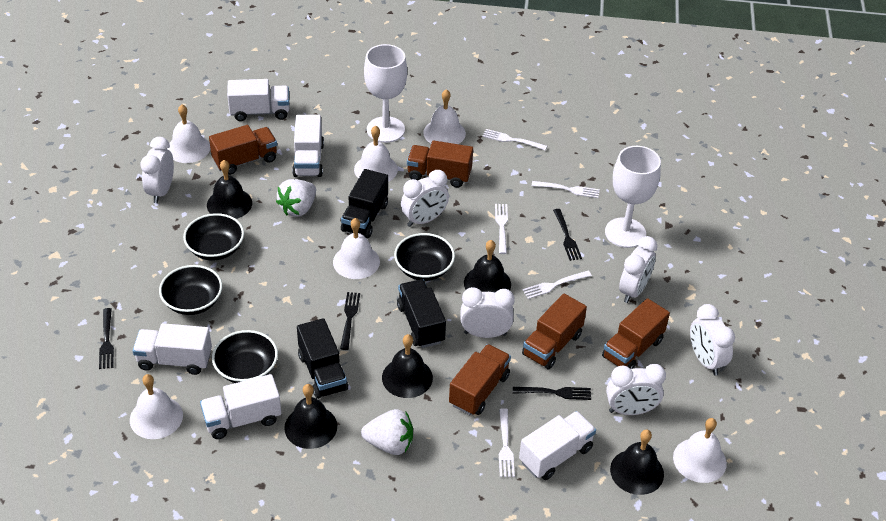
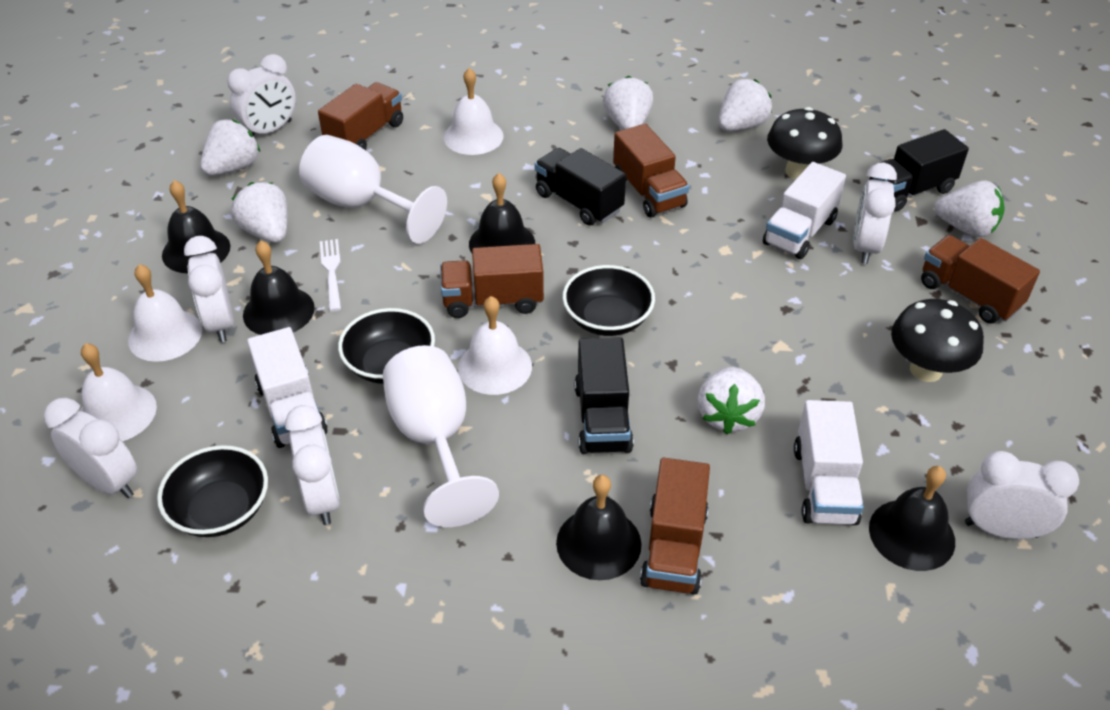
black bowl: [159,265,222,315] [183,213,244,261] [212,330,278,383] [394,233,455,281] = 4 -> [157,445,268,537] [338,308,435,384] [563,265,655,336] = 3
black fork: [99,308,114,369] [340,292,360,350] [513,387,591,400] [553,209,582,261] = 4 -> none = 0
black mushroom: none = 0 -> [767,107,842,179] [891,299,984,382] = 2
white bell: [130,374,183,439] [167,104,210,163] [333,218,380,279] [354,125,398,182] [423,89,466,144] [673,418,727,483] = 6 -> [80,343,157,441] [128,264,202,362] [444,68,504,155] [458,296,532,395] = 4
white fork: [482,129,547,150] [495,204,508,254] [499,408,515,477] [522,271,592,299] [532,181,600,198] = 5 -> [320,239,341,312] = 1
white strawberry: [276,179,316,217] [361,409,413,455] = 2 -> [201,119,260,176] [231,182,288,243] [603,76,653,130] [698,367,765,434] [718,79,772,131] [934,181,1005,238] = 6
white truck: [133,323,212,375] [200,374,281,439] [227,79,289,121] [292,115,324,177] [519,411,596,480] = 5 -> [247,327,328,448] [763,162,846,259] [794,400,864,525] = 3

